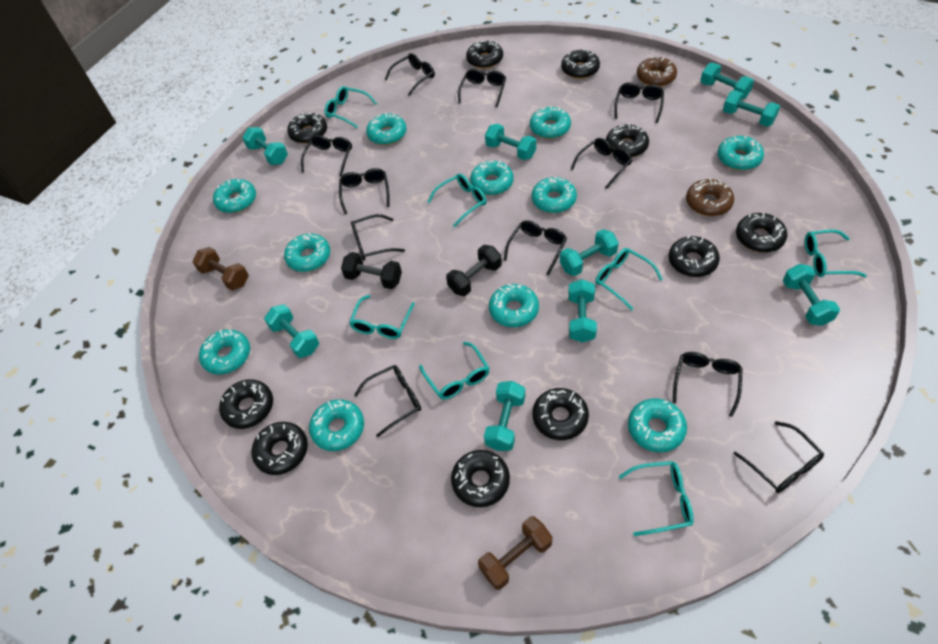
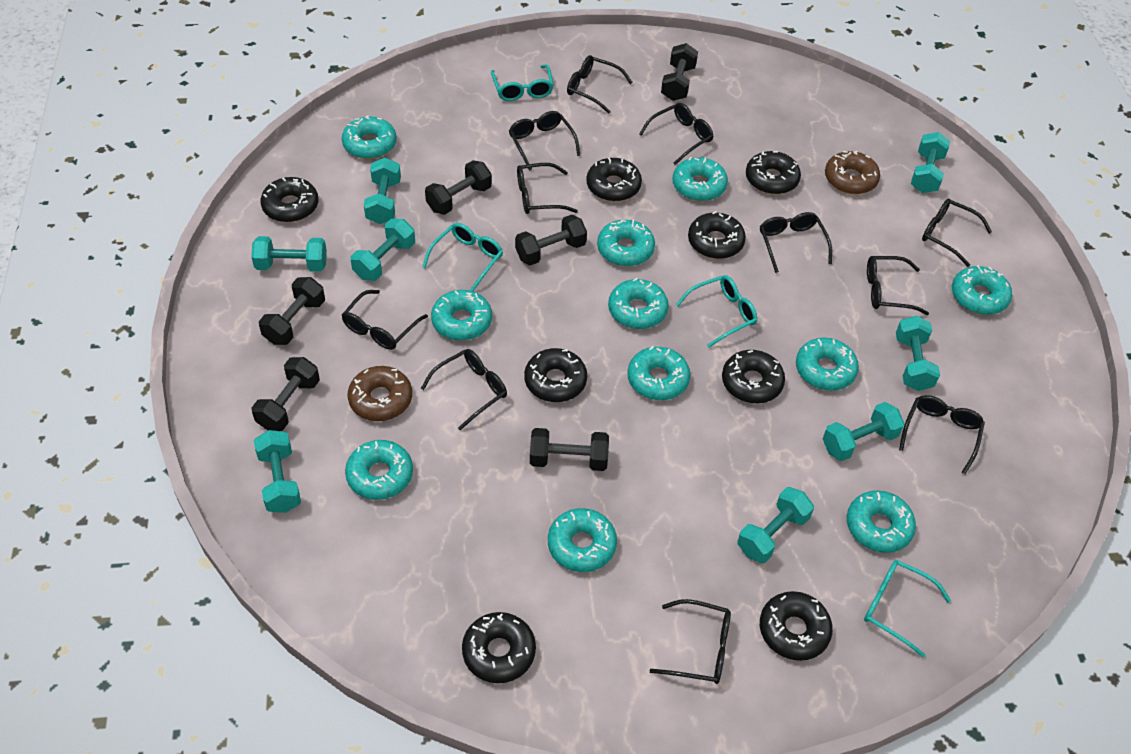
black donut: [219,379,273,429] [251,422,308,475] [287,112,327,144] [451,450,510,507] [466,40,503,69] [532,388,589,440] [561,49,600,79] [606,123,649,157] [669,235,720,277] [736,213,787,253] = 10 -> [261,177,318,222] [462,612,536,683] [524,348,587,402] [586,158,642,201] [688,211,746,259] [722,350,785,403] [746,151,801,194] [760,591,833,661] = 8
black dumbbell: [341,252,402,289] [446,245,502,296] = 2 -> [252,357,320,431] [259,277,325,345] [425,160,492,215] [515,215,587,266] [530,428,609,471] [661,43,698,101] = 6
brown dumbbell: [193,247,249,291] [478,516,552,590] = 2 -> none = 0
turquoise dumbbell: [242,127,288,165] [264,304,319,358] [484,381,525,451] [485,124,536,160] [560,229,619,276] [568,279,597,343] [700,63,754,99] [723,90,780,127] [783,264,840,326] = 9 -> [251,236,327,272] [254,430,301,513] [351,219,415,281] [364,158,401,224] [738,487,814,563] [823,402,904,461] [896,316,940,391] [911,132,950,193] = 8
turquoise glasses: [325,86,377,128] [349,295,415,339] [419,342,489,400] [428,174,486,227] [595,248,663,311] [619,461,694,536] [805,230,867,277] = 7 -> [422,223,503,291] [491,64,554,101] [676,275,757,348] [864,560,951,657] = 4

